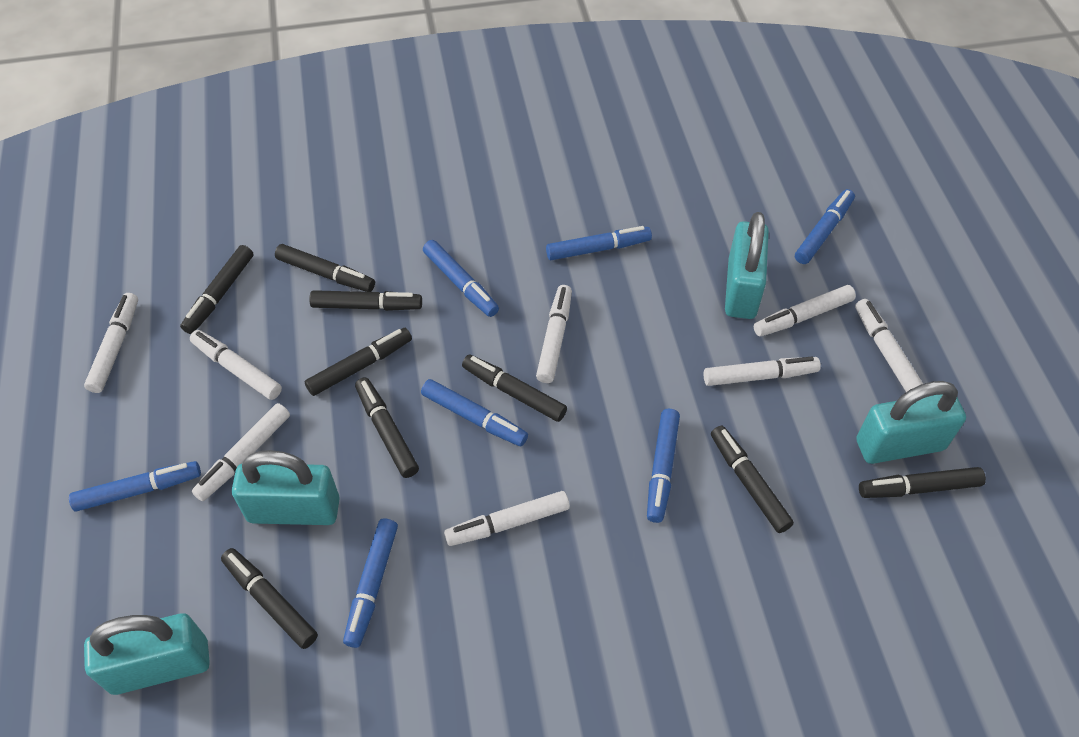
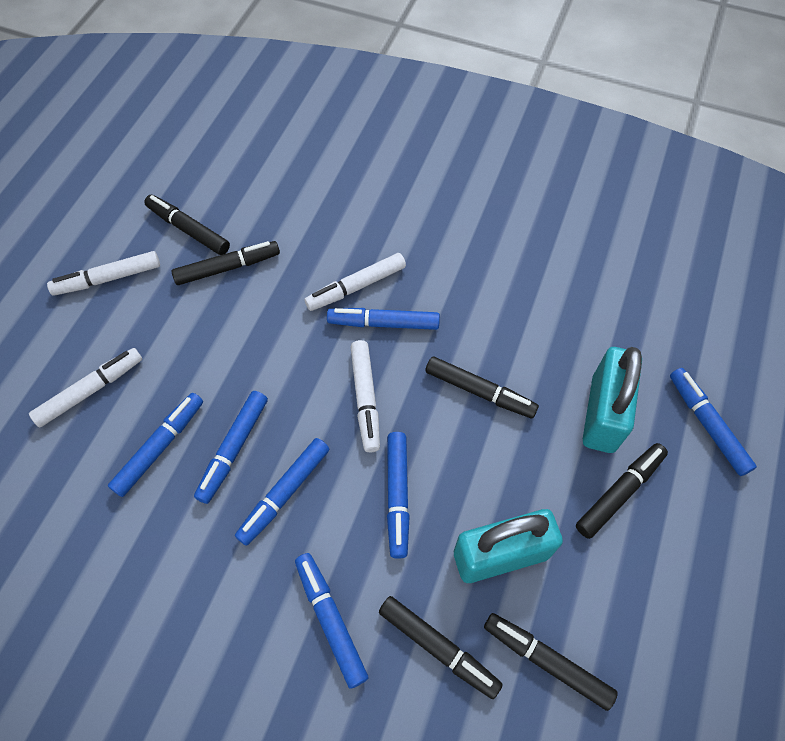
black marker: [180,245,254,334] [221,548,318,649] [275,244,375,292] [304,328,412,396] [309,290,422,311] [355,377,419,478] [462,355,567,422] [711,426,794,533] [859,467,986,498] = 9 -> [144,195,230,255] [172,241,280,285] [379,596,503,699] [425,357,539,418] [484,613,618,711] [576,443,668,539] = 6
turquoise padlock: [84,613,210,695] [232,450,340,525] [725,212,769,319] [856,381,966,464] = 4 -> [454,509,563,583] [583,347,642,453] = 2
white marker: [84,293,138,393] [190,330,282,400] [192,403,290,501] [444,491,570,546] [536,285,572,383] [703,356,821,386] [754,285,856,336] [855,299,923,392] = 8 -> [29,348,142,427] [47,251,160,296] [304,253,406,311] [351,340,380,452] = 4

